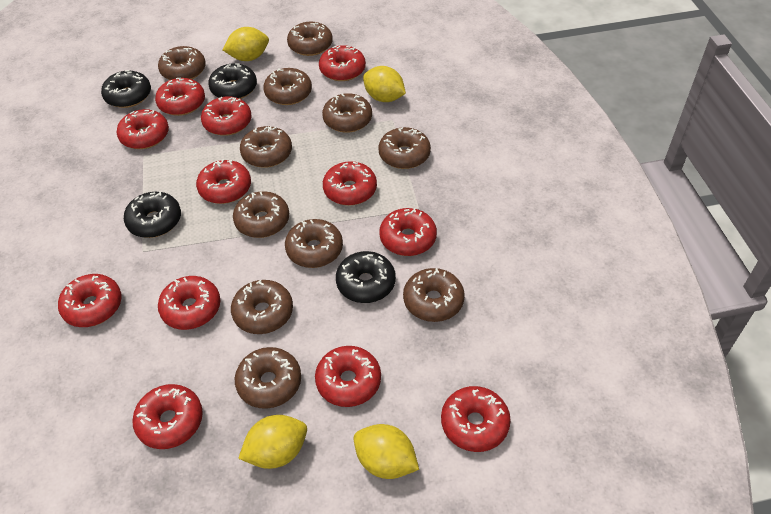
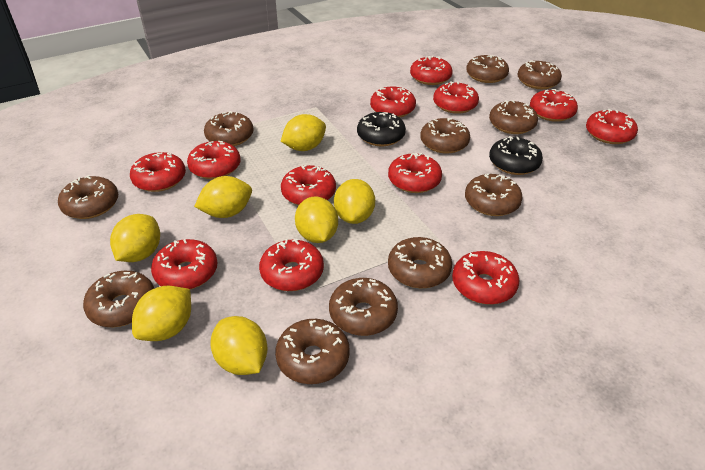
black donut: [101,70,151,108] [124,192,181,238] [208,63,257,99] [336,251,396,303] = 4 -> [357,112,406,146] [489,136,543,175] = 2
yellow lemon: [222,27,269,61] [238,415,307,469] [353,424,419,479] [363,66,406,102] = 4 -> [110,214,160,262] [132,286,191,341] [194,176,252,218] [210,316,268,375] [281,114,326,151] [295,197,338,243] [334,179,375,224] = 7

